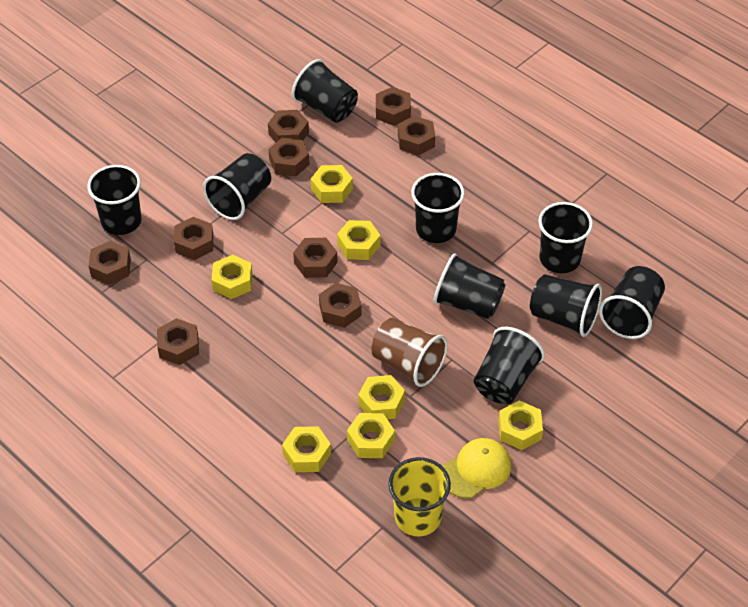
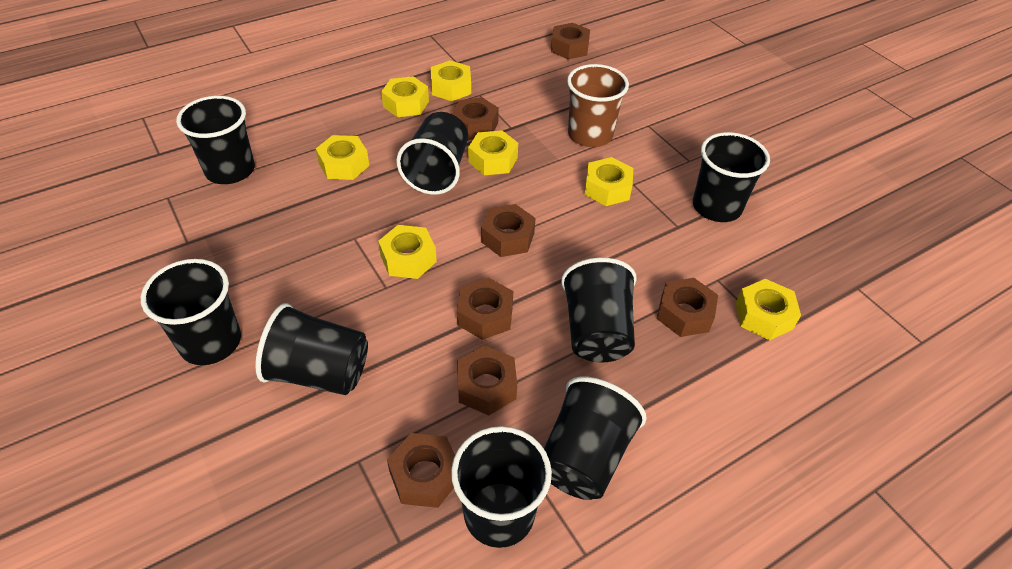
black cup: [87,165,142,235] [203,153,271,220] [292,59,358,123] [411,173,465,243] [434,253,505,319] [474,327,545,404] [530,274,602,337] [538,202,593,273] [599,266,665,339] = 9 -> [140,259,241,365] [176,96,255,184] [255,303,368,395] [396,112,468,195] [451,426,552,548] [544,376,647,500] [561,257,637,362] [693,132,770,222] = 8
brown nut: [89,241,131,285] [157,318,199,365] [174,217,213,260] [268,110,309,142] [268,138,310,176] [293,238,338,278] [319,283,361,328] [376,87,411,126] [398,116,435,156] = 9 -> [387,433,455,508] [452,97,499,140] [457,277,514,340] [457,345,517,415] [481,204,536,257] [551,23,590,59] [657,278,718,337] = 7
yellow cap: [443,438,511,498] = 1 -> none = 0
yellow cup: [388,457,451,536] = 1 -> none = 0

